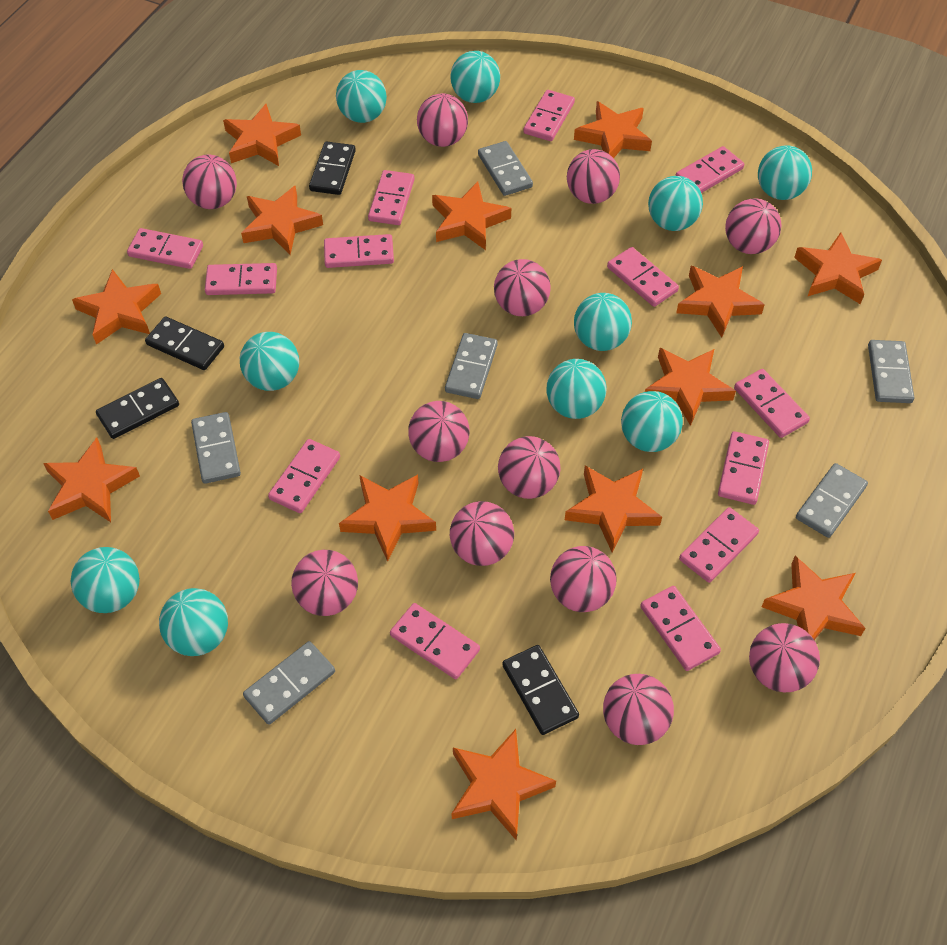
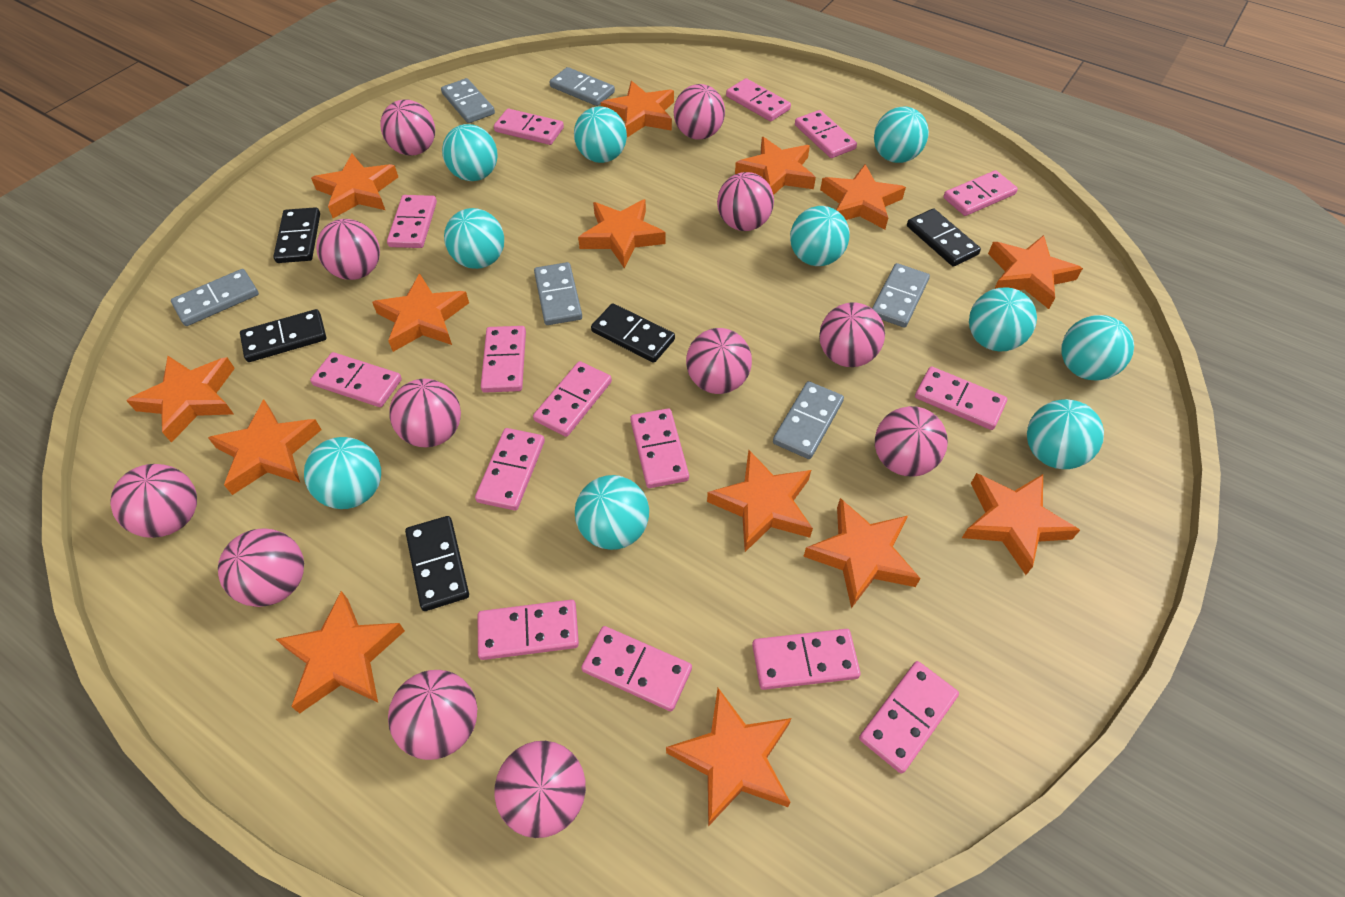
black domino: [96,378,179,439] [145,316,224,370] [309,141,356,195] [502,645,579,735] = 4 -> [240,309,326,362] [273,207,320,263] [405,516,469,611] [591,303,675,363] [907,208,981,267] = 5
orange star: [43,438,140,522] [72,269,161,344] [223,104,301,166] [241,185,323,255] [339,475,436,562] [432,182,511,250] [452,729,556,841] [565,466,662,552] [574,101,652,158] [645,348,736,426] [676,266,765,338] [762,556,866,640] [794,232,882,304] = 13 -> [126,356,235,443] [208,399,322,495] [276,591,405,714] [311,153,398,218] [372,273,469,352] [578,199,666,268] [601,81,674,137] [666,688,792,827] [707,450,813,552] [735,137,816,195] [803,498,921,608] [820,164,906,230] [962,473,1080,575] [988,235,1083,309] = 14
pink domino: [127,228,203,269] [205,263,277,295] [268,439,340,513] [324,234,394,268] [368,170,415,225] [390,603,480,679] [523,90,575,141] [607,247,679,307] [640,586,721,671] [675,146,744,193] [679,507,759,583] [718,431,769,505] [734,369,810,438] = 13 -> [310,352,402,407] [387,195,437,248] [475,428,545,511] [478,600,579,660] [481,326,526,393] [494,108,564,145] [533,361,612,437] [581,626,692,711] [630,408,689,488] [726,78,791,121] [752,629,861,690] [795,110,857,158] [859,661,959,773] [915,366,1007,430] [943,170,1018,216] = 15

